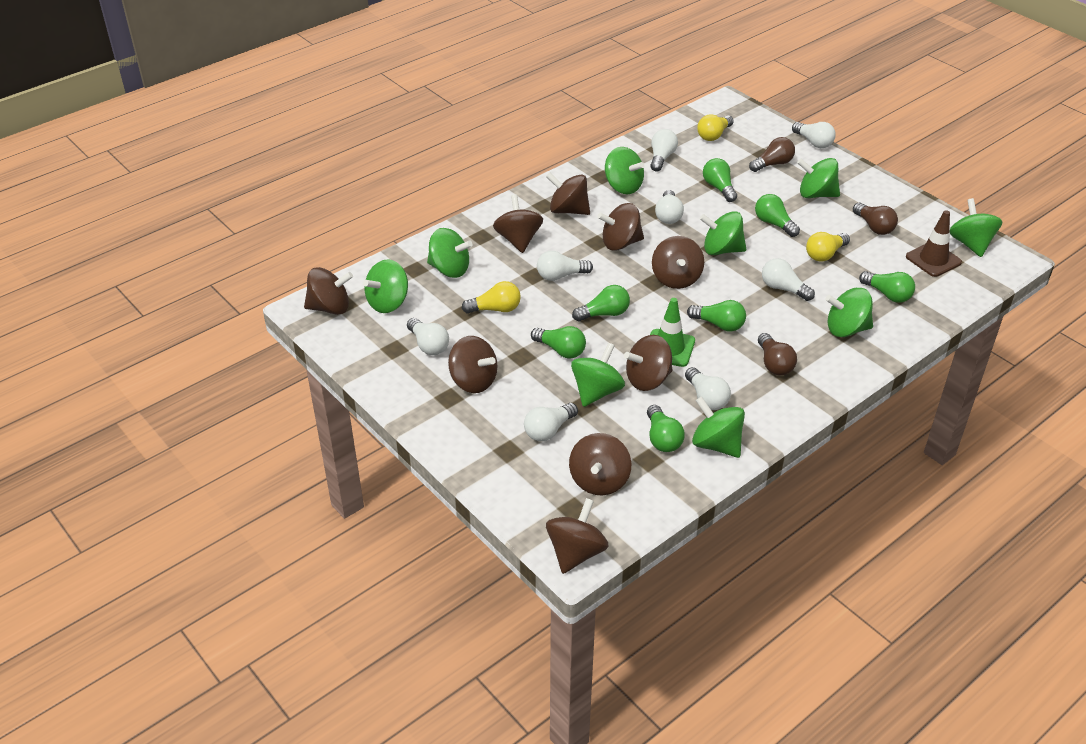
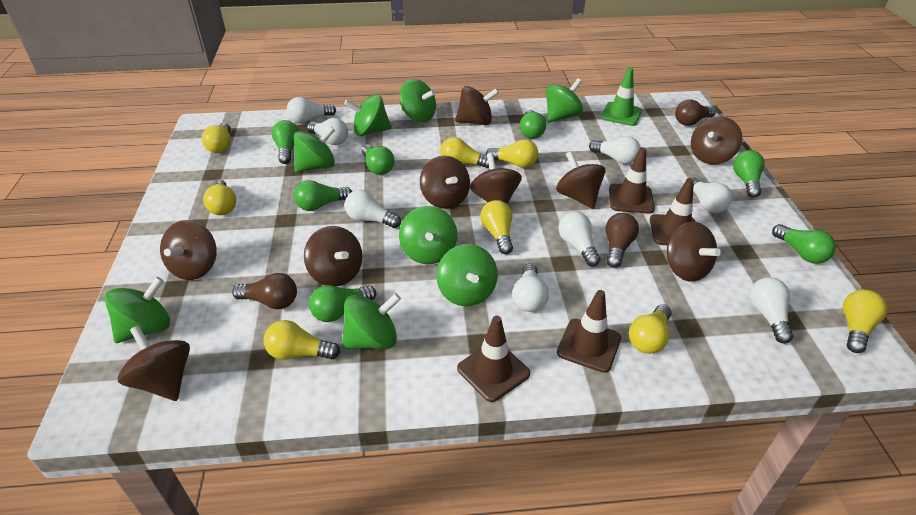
brown traffic cone: [906,210,962,277] = 1 -> [457,316,530,402] [557,290,621,373] [609,147,655,214] [650,178,695,245] = 4
green spinning top: [363,259,408,313] [427,228,473,278] [571,343,625,407] [605,147,644,194] [692,396,745,458] [700,211,747,255] [797,158,840,198] [825,288,873,337] [950,198,1003,257] = 9 -> [105,277,170,343] [294,126,335,172] [342,293,401,349] [344,94,392,136] [399,79,436,122] [399,206,457,264] [436,244,498,306] [546,78,583,122] = 8
yellow light bulb: [462,281,521,314] [697,114,734,141] [806,232,850,262] = 3 -> [201,123,231,153] [203,179,236,215] [264,320,340,360] [440,137,489,168] [480,200,513,254] [486,139,538,168] [629,304,672,354] [843,290,887,353] = 8

